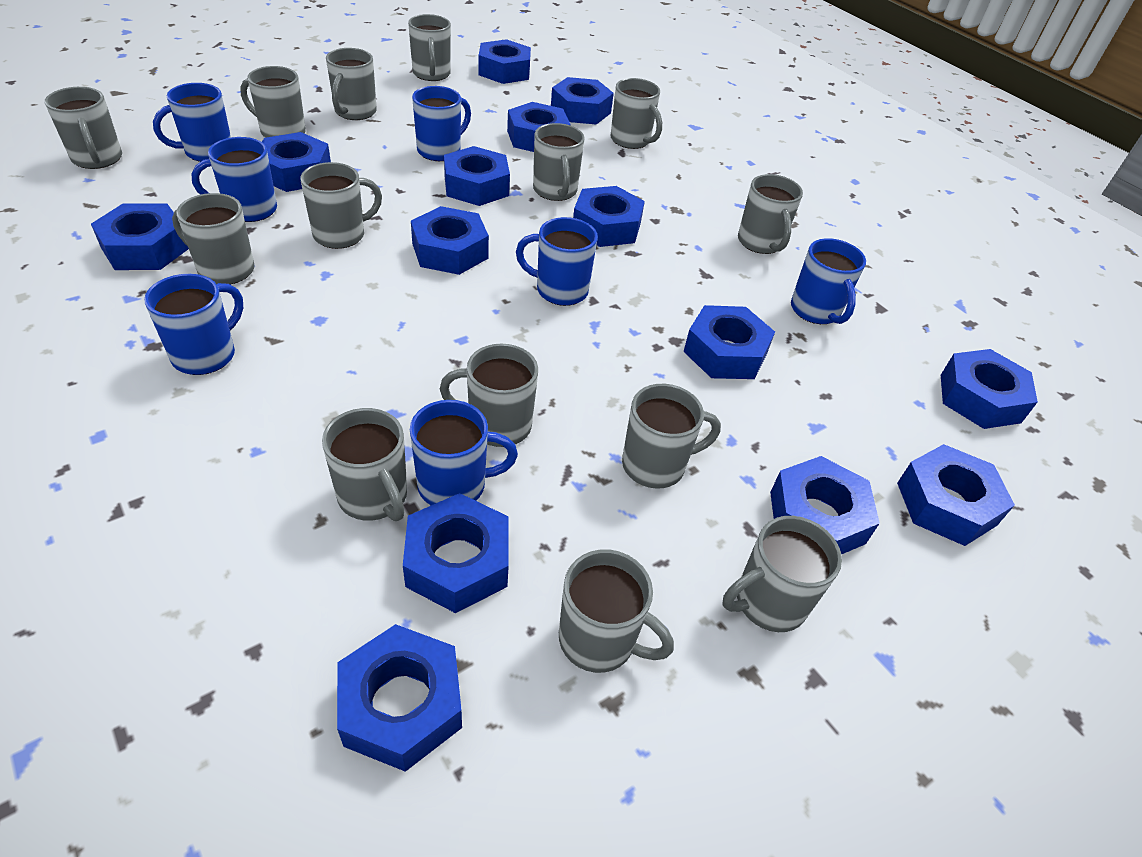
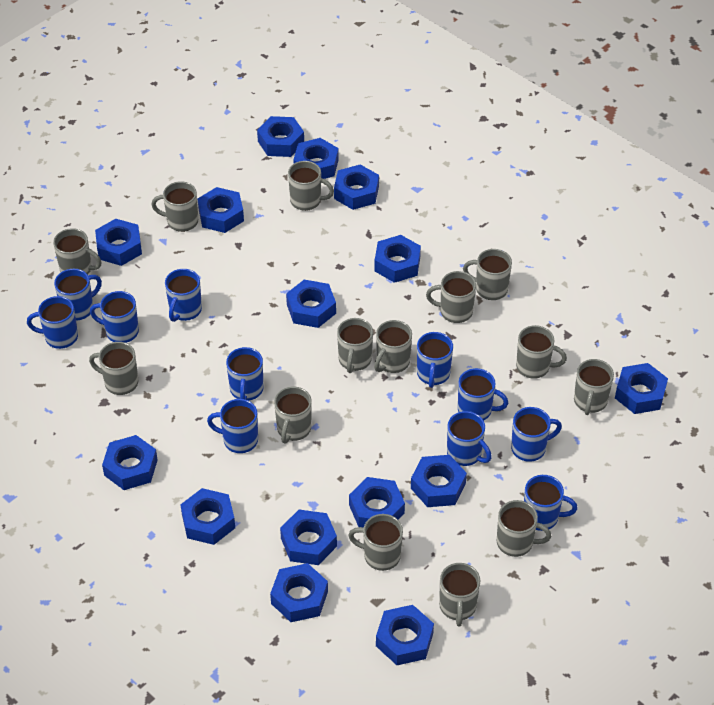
blue mug: [144,274,243,375] [153,83,231,162] [192,137,277,222] [410,400,518,505] [412,86,471,161] [516,217,598,306] [791,238,866,324] = 7 -> [27,296,78,349] [54,269,102,321] [90,291,139,343] [165,269,202,322] [207,399,258,453] [226,347,264,401] [417,332,453,388] [447,411,492,466] [458,368,508,420] [511,407,562,462] [524,475,578,531] = 11
blue nut: [91,203,189,270] [262,132,331,192] [337,624,462,772] [403,493,509,613] [411,206,489,275] [444,146,510,206] [479,39,531,84] [507,102,571,152] [551,77,614,125] [573,186,645,247] [683,305,775,379] [770,456,880,554] [897,444,1015,546] [941,349,1038,429] = 14 -> [95,219,142,266] [102,435,158,490] [180,488,235,545] [198,187,244,233] [257,116,304,157] [270,563,328,622] [280,510,337,565] [286,280,336,328] [294,138,339,179] [334,164,379,210] [349,477,405,527] [374,235,421,283] [376,605,434,665] [411,455,467,507] [615,363,668,414] = 15

